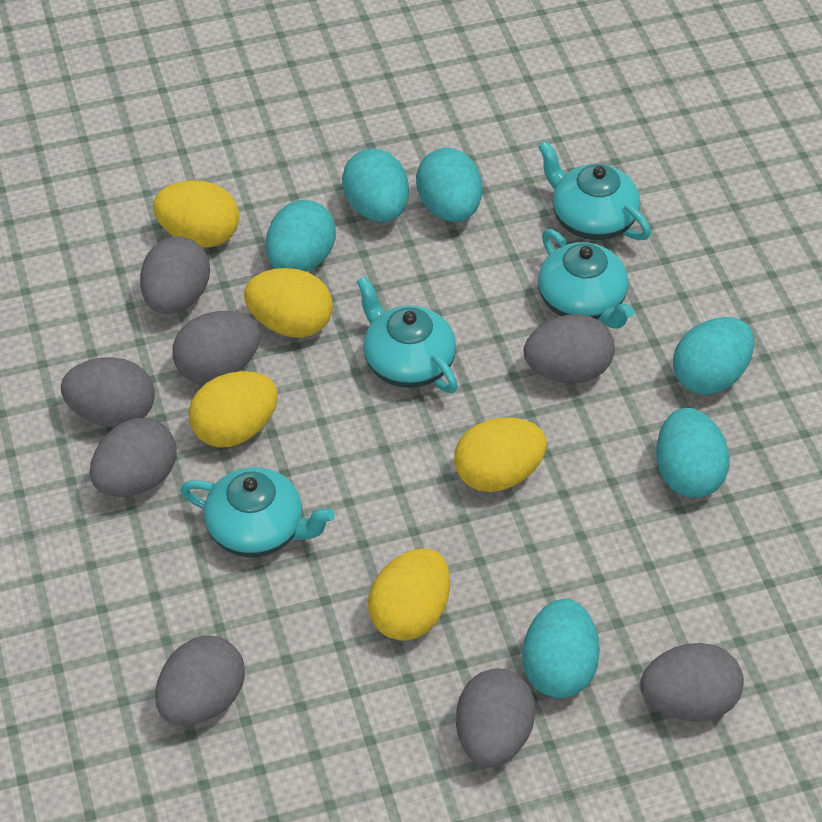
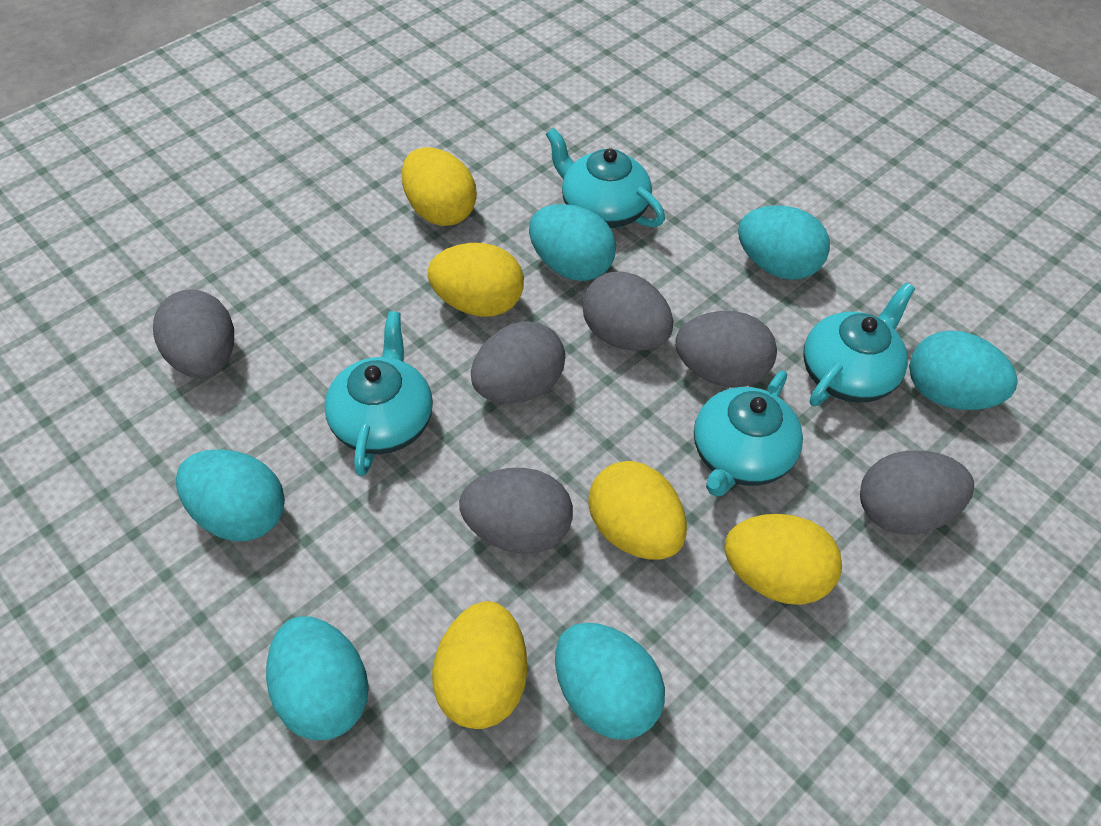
grey egg: [61,357,155,428] [90,418,177,497] [140,236,210,314] [155,635,245,726] [172,311,261,384] [456,668,535,767] [524,314,615,383] [640,643,744,721] = 8 -> [153,289,234,378] [459,468,573,554] [471,321,565,403] [582,271,673,351] [675,311,777,388] [860,451,974,535] = 6

